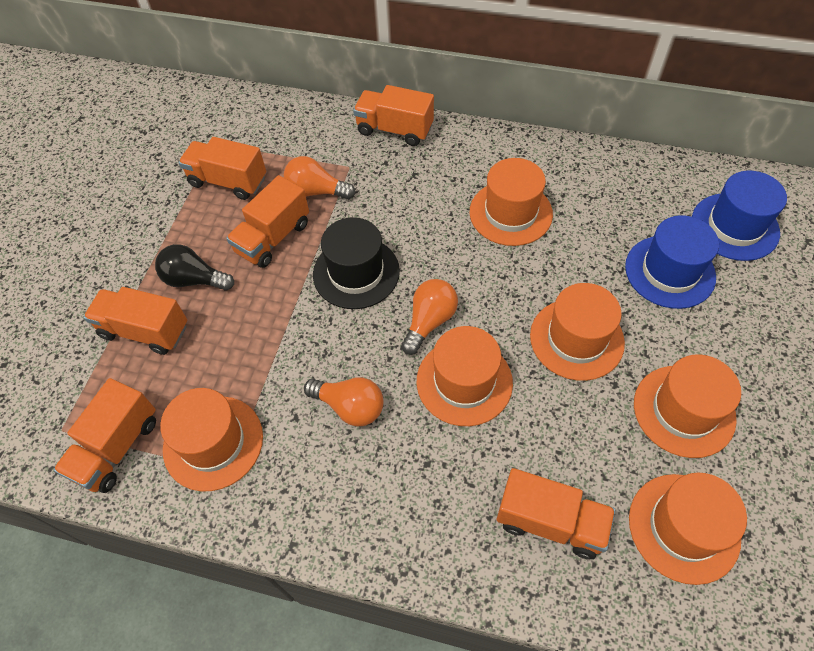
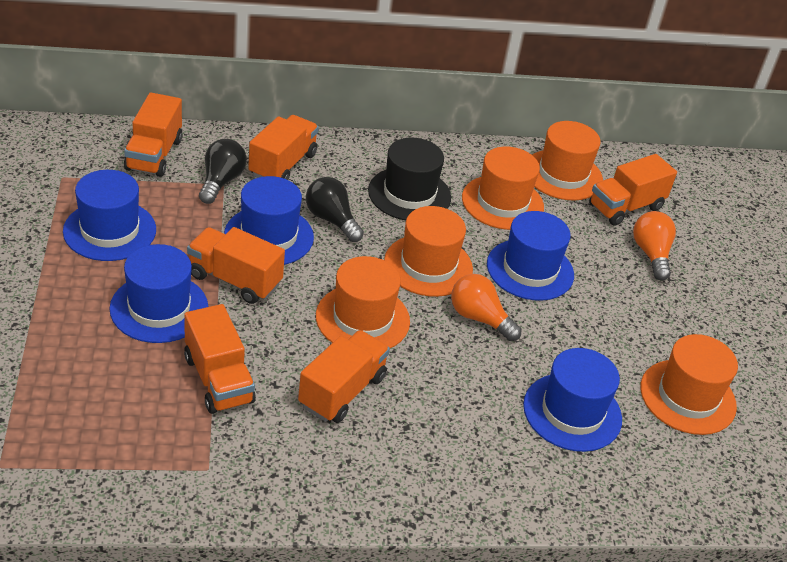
black light bulb: [155,244,234,291] = 1 -> [199,139,247,204] [306,177,364,242] = 2
blue hat: [625,215,719,309] [692,171,787,261] = 2 -> [63,170,156,261] [109,244,208,343] [224,176,314,265] [487,211,574,301] [523,348,622,452] = 5
orange hat: [160,388,263,491] [417,326,513,426] [470,158,553,246] [530,283,625,381] [629,472,747,585] [634,355,741,458] = 6 -> [316,256,410,348] [384,206,473,297] [462,147,544,230] [533,121,603,201] [640,334,738,435] = 5
orange light bulb: [284,156,355,199] [304,378,384,427] [401,279,458,355] = 3 -> [451,274,521,341] [633,211,676,281] = 2

